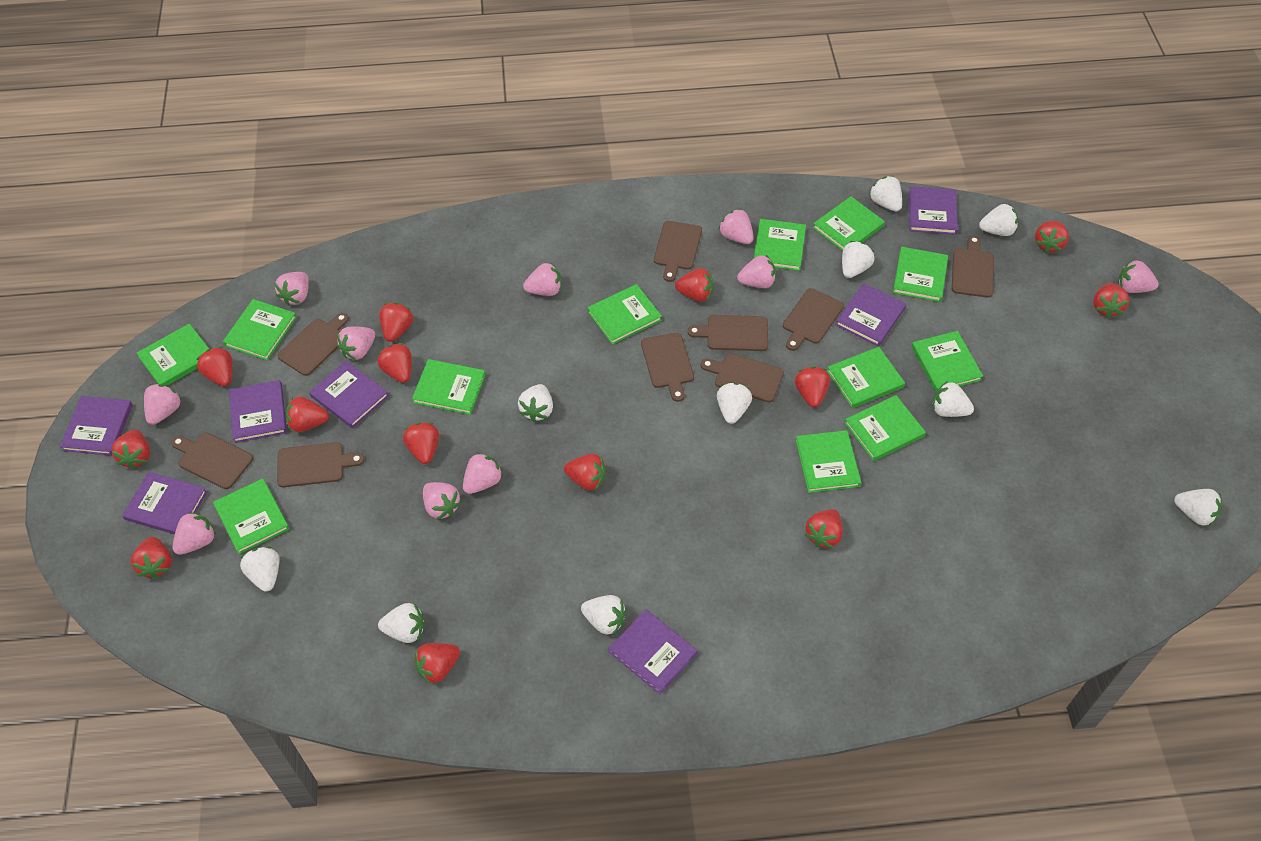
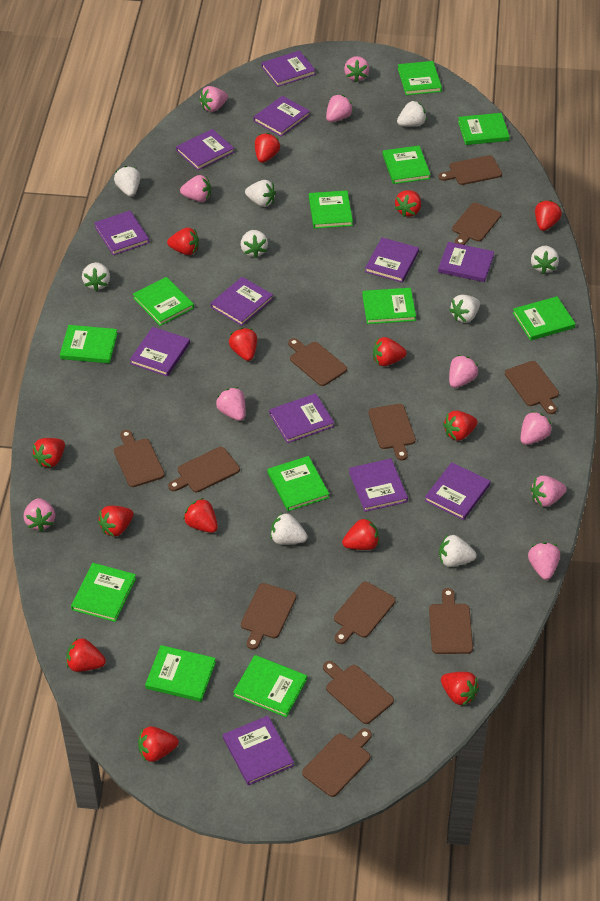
brown cutting board: [171,433,253,489] [277,313,349,376] [277,442,364,487] [641,333,694,402] [654,221,702,282] [688,315,768,351] [701,353,784,402] [783,288,844,351] [952,236,994,298] = 9 -> [114,430,165,487] [168,447,240,492] [241,583,297,650] [288,338,347,386] [302,728,372,797] [323,661,394,724] [334,581,396,644] [368,404,416,460] [429,588,473,654] [439,155,502,185] [452,203,501,245] [505,361,559,414] = 12
purple book: [60,396,133,456] [122,472,207,534] [229,380,287,443] [309,361,389,428] [608,609,697,694] [836,283,906,346] [909,186,958,235] = 7 -> [94,211,149,255] [130,327,190,376] [176,129,234,170] [211,277,273,326] [223,716,294,786] [253,96,310,137] [261,51,316,87] [269,393,334,443] [349,458,408,512] [365,237,419,283] [425,462,490,520] [438,242,494,282] = 12
white strawberry: [240,547,279,592] [378,603,424,643] [518,384,553,422] [581,595,626,635] [717,383,752,424] [842,241,874,278] [869,176,902,211] [933,381,974,417] [979,204,1018,236] [1174,489,1222,526] = 10 -> [82,262,110,291] [114,166,141,197] [241,230,268,258] [245,180,276,207] [271,513,307,545] [397,101,427,127] [439,535,476,567] [449,295,480,323] [531,246,559,274] = 9

